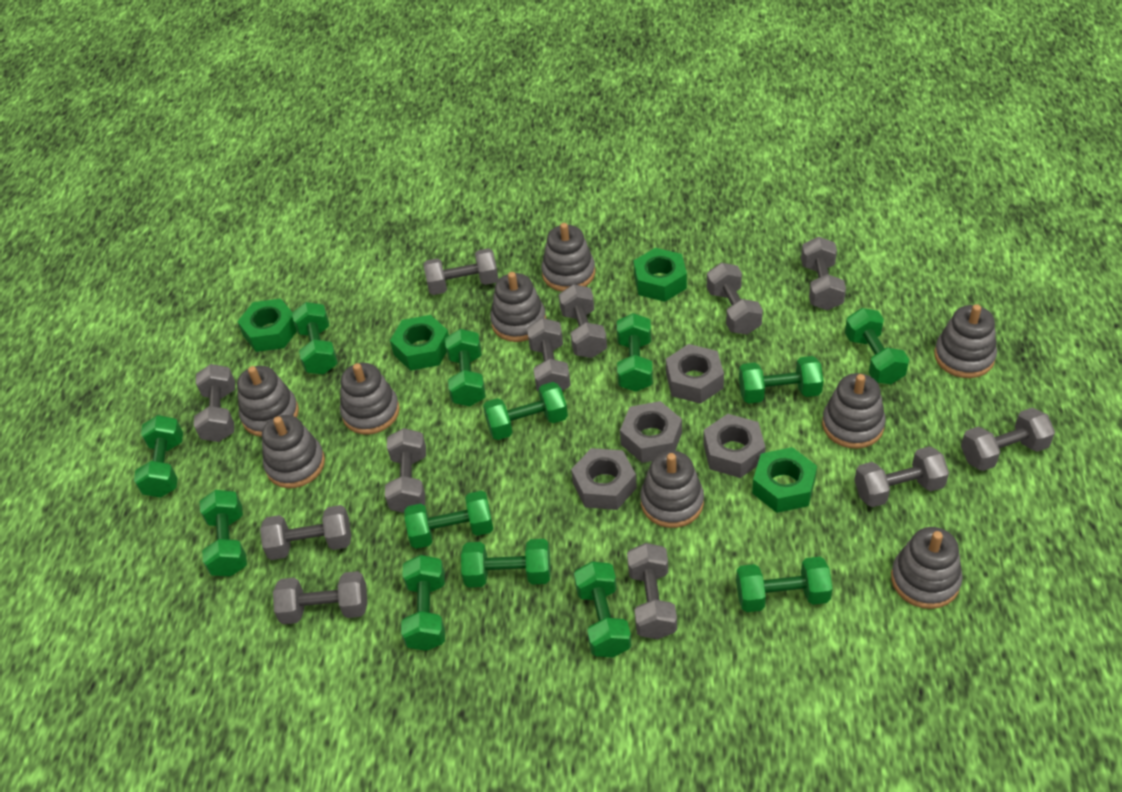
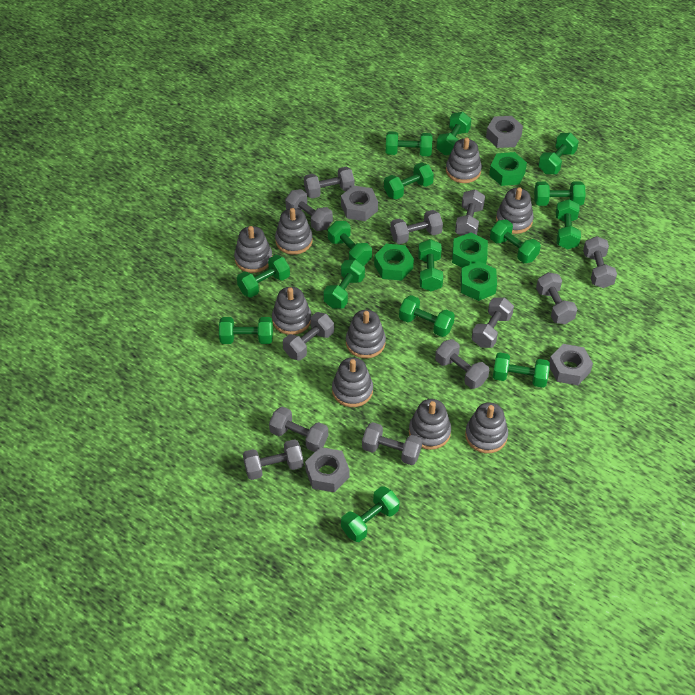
green dumbbell: [134,415,183,498] [200,490,247,577] [292,302,338,374] [401,555,445,651] [404,491,493,549] [445,329,486,406] [461,539,551,588] [483,382,568,440] [574,561,631,657] [617,313,653,392] [736,557,833,612] [739,356,823,404] [845,308,909,384] = 13 -> [219,317,273,344] [237,255,290,298] [323,260,365,309] [328,221,372,266] [341,486,400,542] [384,162,434,199] [386,131,433,156] [399,295,455,337] [418,239,443,291] [436,112,471,155] [490,219,541,263] [493,352,550,388] [534,181,585,206] [538,133,579,174] [556,199,581,250] = 15

